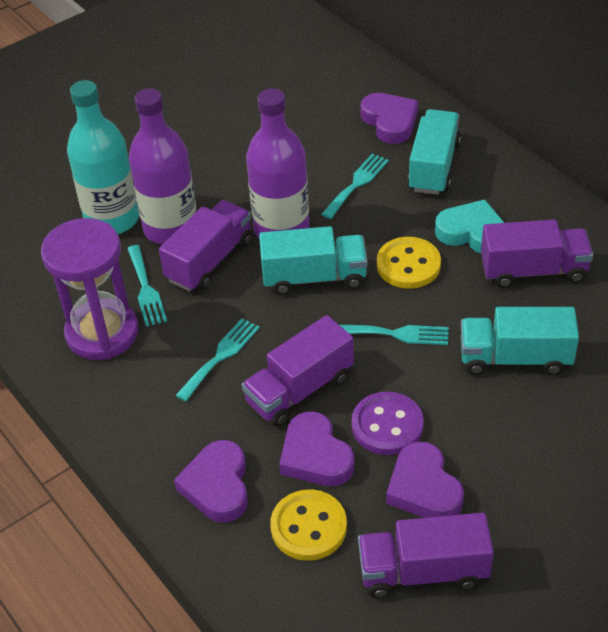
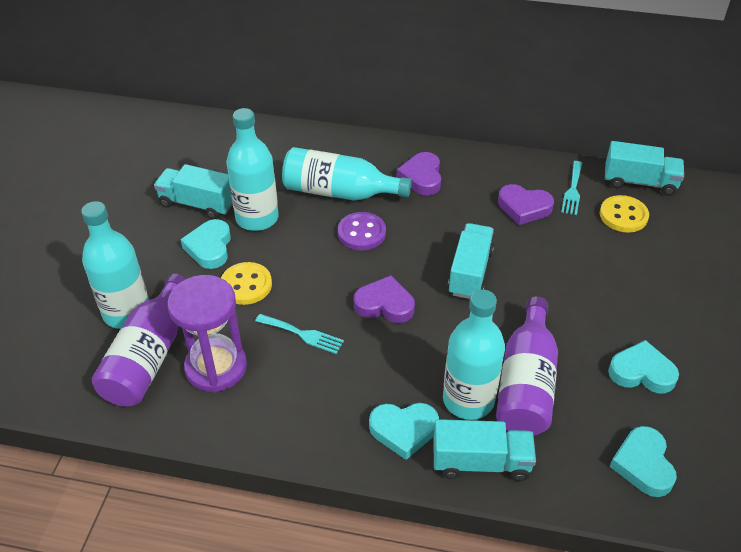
purple heart: [174,440,248,523] [279,411,354,486] [360,93,418,144] [386,441,464,518] = 4 -> [354,275,415,323] [397,152,441,195] [498,184,554,225] = 3
purple truck: [159,200,253,292] [242,315,354,427] [358,513,494,598] [481,219,593,288] = 4 -> none = 0
turquoise bottle: [67,80,139,234] = 1 -> [81,201,149,329] [226,108,279,231] [282,147,412,201] [443,289,505,420] = 4
turquoise fork: [127,245,167,327] [176,318,260,401] [321,154,389,219] [340,325,449,345] = 4 -> [255,314,344,354] [561,161,582,215] = 2
turquoise heart: [435,200,505,254] = 1 -> [180,219,231,269] [369,403,439,460] [608,340,679,393] [609,426,677,497] = 4
turquoise truck: [259,226,368,295] [408,109,461,195] [461,307,579,375] = 3 -> [154,164,233,219] [433,419,536,481] [447,223,494,299] [605,141,684,196] = 4

